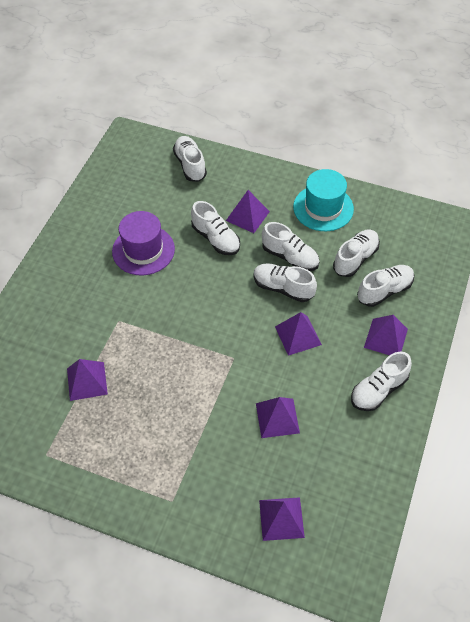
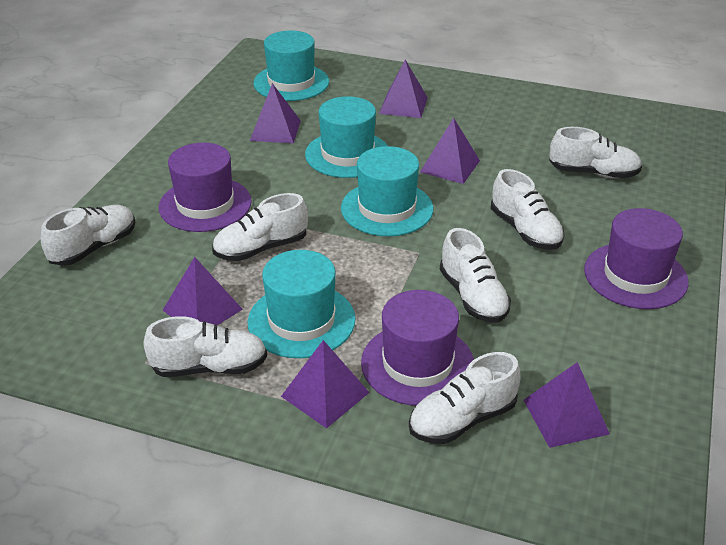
purple hat: [112,211,175,276] = 1 -> [159,143,252,232] [361,290,474,406] [584,208,689,309] = 3
turquoise hat: [293,169,354,231] = 1 -> [248,250,356,358] [253,31,329,101] [305,96,388,178] [341,146,433,236] = 4

